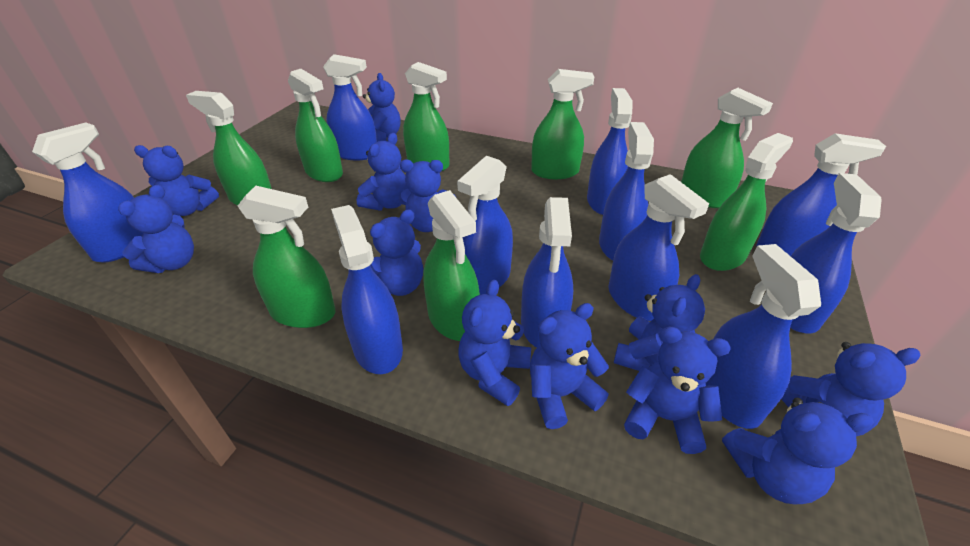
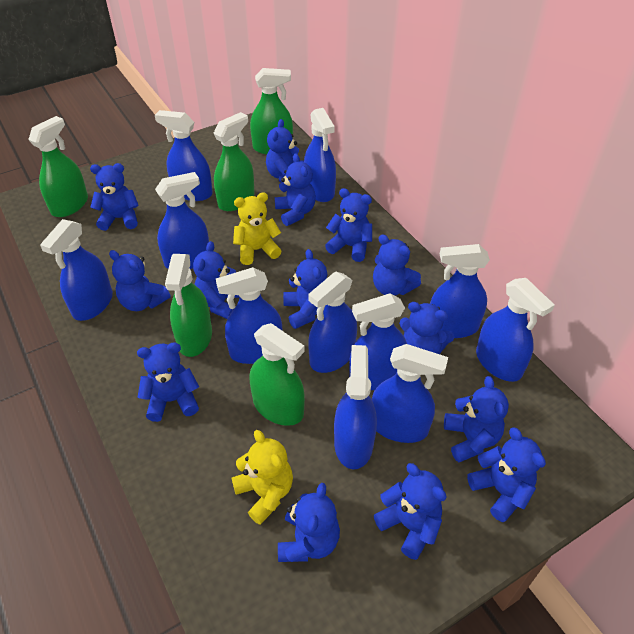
blue teddy bear: [118,185,194,273] [134,145,219,216] [357,133,408,211] [363,73,400,142] [370,209,423,296] [398,160,456,232] [459,280,531,406] [530,303,609,429] [614,274,705,371] [624,327,730,454] [722,398,874,504] [781,342,921,436] = 12 -> [90,163,139,231] [109,250,171,311] [137,342,199,422] [193,241,239,319] [266,119,304,183] [275,153,316,226] [278,483,340,562] [283,249,328,329] [325,188,372,262] [373,234,421,296] [374,463,446,560] [399,302,454,354] [444,376,509,462] [467,427,546,522] = 14
green spray bottle: [186,91,272,206] [238,186,336,328] [288,69,343,182] [403,62,450,171] [423,190,480,341] [531,69,594,179] [681,88,773,208] [700,133,793,271] = 8 -> [28,116,88,217] [165,254,212,357] [214,112,255,211] [249,323,305,426] [250,68,293,154] = 5
yellow teddy bear: none = 0 -> [231,430,293,525] [233,192,282,265] = 2

